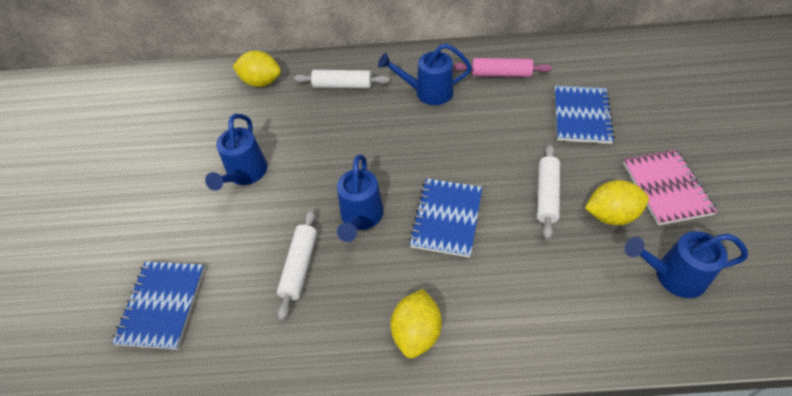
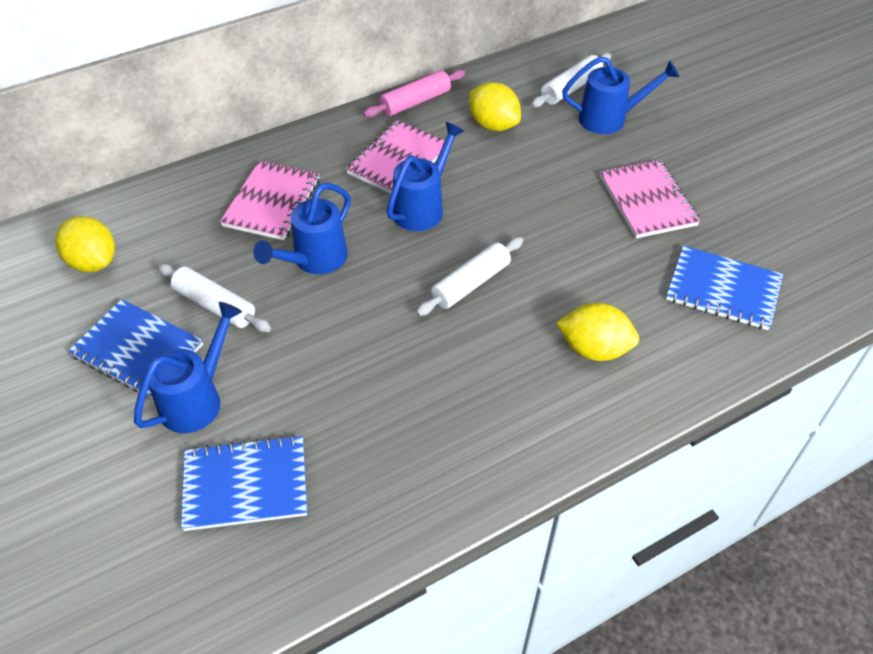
pink notebook: [623,149,717,225] = 1 -> [220,161,320,240] [346,120,445,194] [600,160,700,238] = 3

